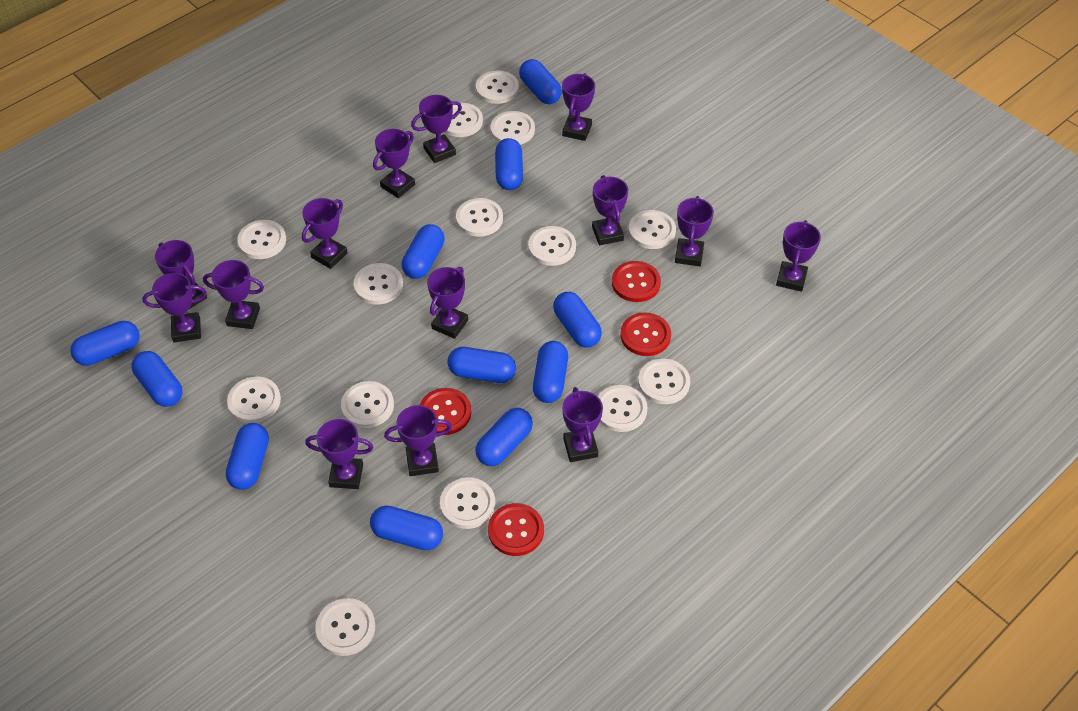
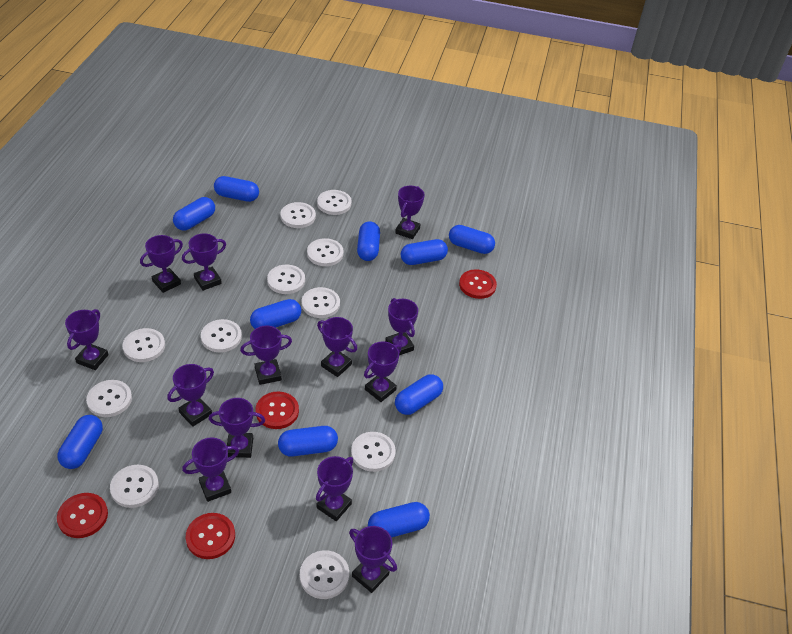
blue capsule: [70,321,140,366] [132,351,182,407] [226,423,269,490] [370,505,443,550] [402,224,445,279] [447,347,516,383] [475,408,533,466] [495,138,523,190] [519,59,562,104] [533,341,568,403] [553,292,602,347] = 11 -> [57,415,103,469] [173,197,215,231] [214,176,259,202] [250,299,301,329] [278,426,338,457] [357,221,380,261] [368,502,430,538] [395,374,443,415] [401,239,448,265] [449,225,495,254] = 10
purple trophy: [142,273,207,342] [155,240,207,309] [203,260,264,329] [302,198,348,269] [305,419,373,489] [373,129,415,198] [384,405,452,476] [411,95,462,163] [427,267,468,339] [562,73,595,141] [562,387,603,462] [592,175,628,245] [675,196,714,266] [776,220,821,292] = 14 -> [65,309,108,370] [140,235,183,293] [167,364,214,427] [182,233,226,291] [182,438,239,502] [209,398,265,458] [240,325,292,385] [316,456,353,521] [317,317,357,377] [349,526,397,593] [364,341,401,402] [385,298,418,355] [395,186,425,239] = 13
white button: [227,376,281,423] [238,220,286,259] [316,598,375,656] [341,381,394,428] [354,263,403,305] [440,477,495,529] [445,103,483,137] [456,198,503,237] [476,70,519,104] [491,111,535,145] [528,226,576,266] [598,385,648,432] [628,210,676,249] [638,359,690,404] = 14 -> [86,380,132,417] [110,465,159,508] [122,328,165,362] [201,319,242,352] [267,265,305,294] [280,202,316,228] [300,550,349,599] [302,287,340,318] [307,238,344,266] [317,190,352,215] [351,432,396,472] = 11

